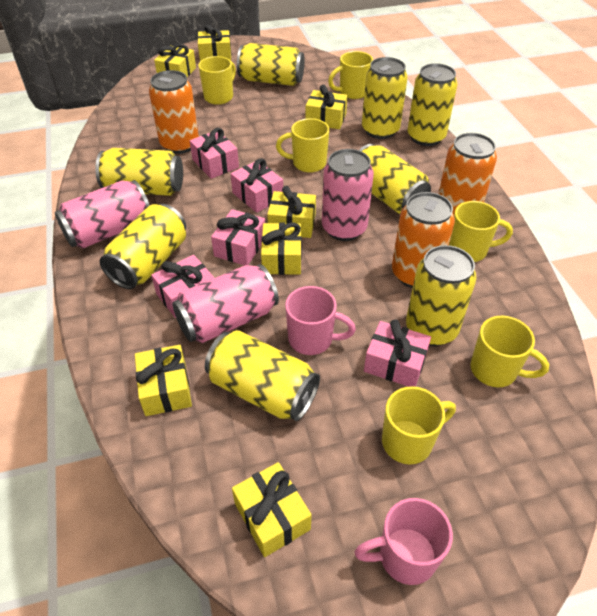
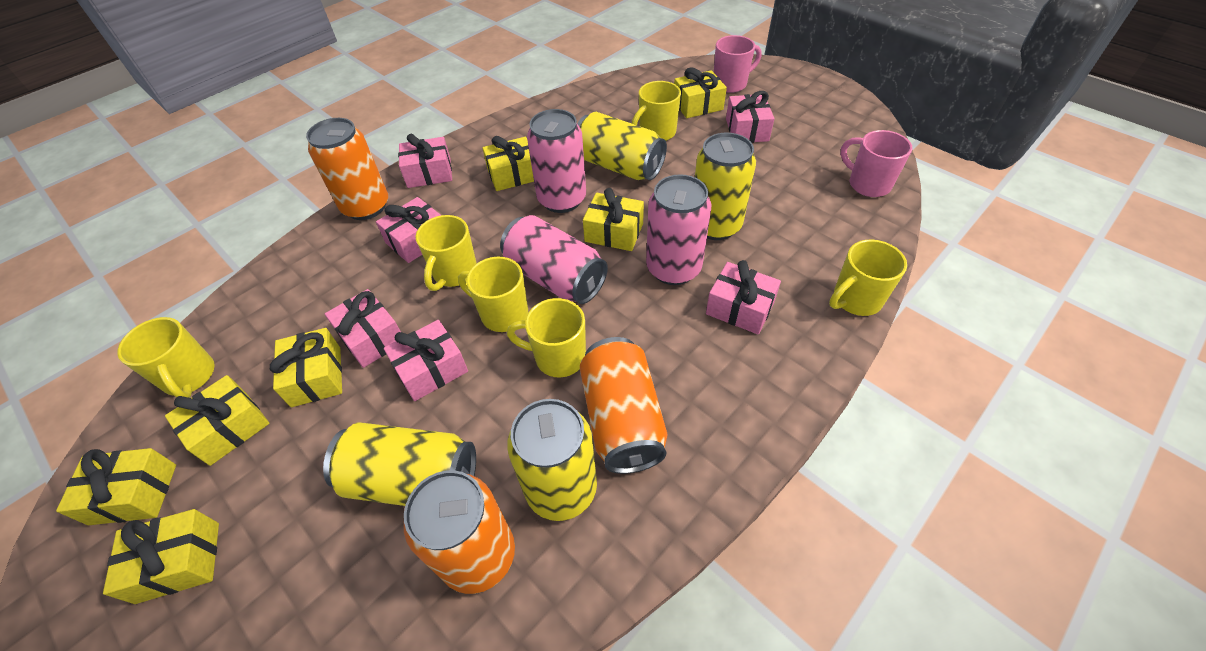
pink gift: [151,255,214,318] [190,128,239,179] [211,209,265,266] [231,158,283,213] [364,320,431,387] = 5 -> [325,289,401,368] [376,197,441,263] [384,320,468,401] [398,134,452,188] [706,260,781,334] [726,91,774,143] = 6
yellow can: [95,148,183,196] [100,204,186,289] [205,330,320,421] [237,43,305,86] [359,144,431,214] [362,57,408,139] [406,245,477,346] [407,63,457,146] = 8 -> [323,422,476,506] [507,399,597,521] [577,112,667,180] [695,132,756,240] = 4

